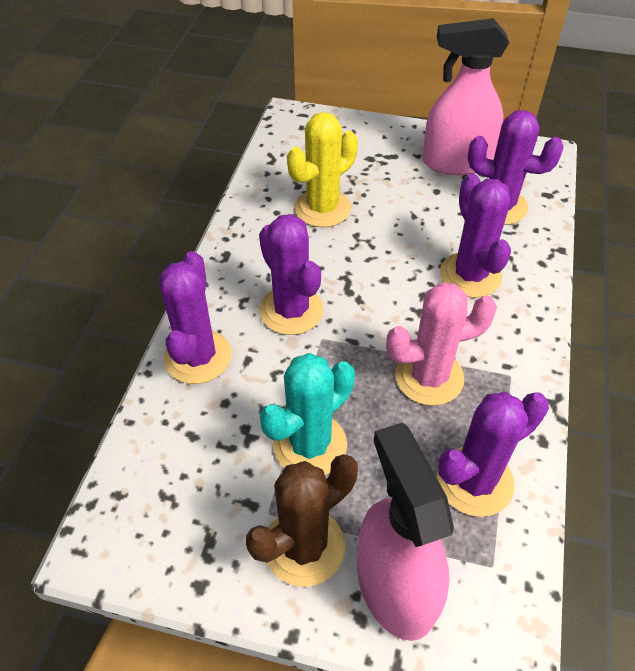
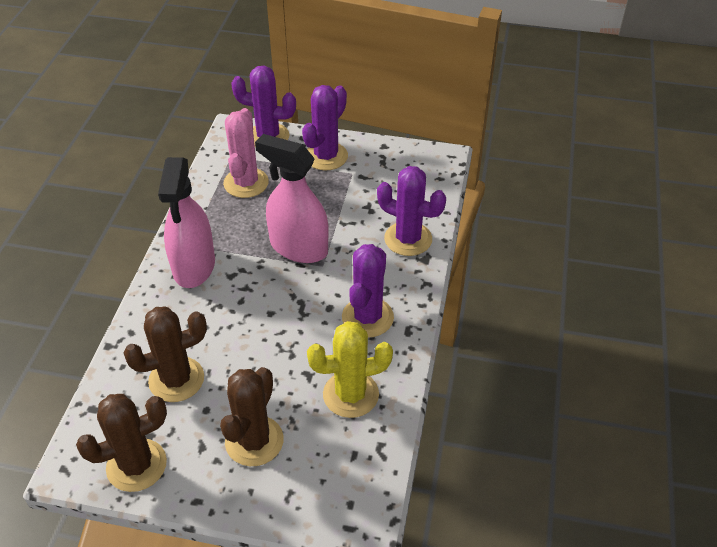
brown cactus: [246,454,358,587] = 1 -> [76,394,167,492] [123,307,207,402] [220,367,284,466] = 3
purple cactus: [159,251,232,384] [259,214,324,335] [437,392,549,517] [440,174,511,298] [468,110,563,225] = 5 -> [231,66,296,148] [302,85,348,170] [342,244,394,337] [377,166,446,256] = 4
turquoise cactus: [260,353,355,475] = 1 -> none = 0

